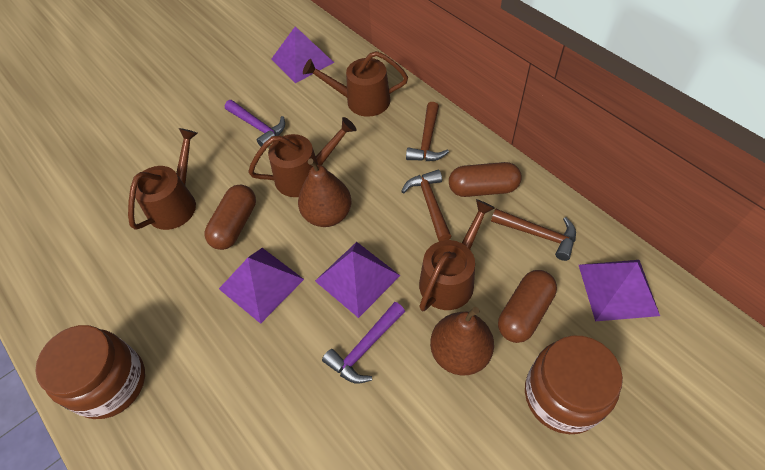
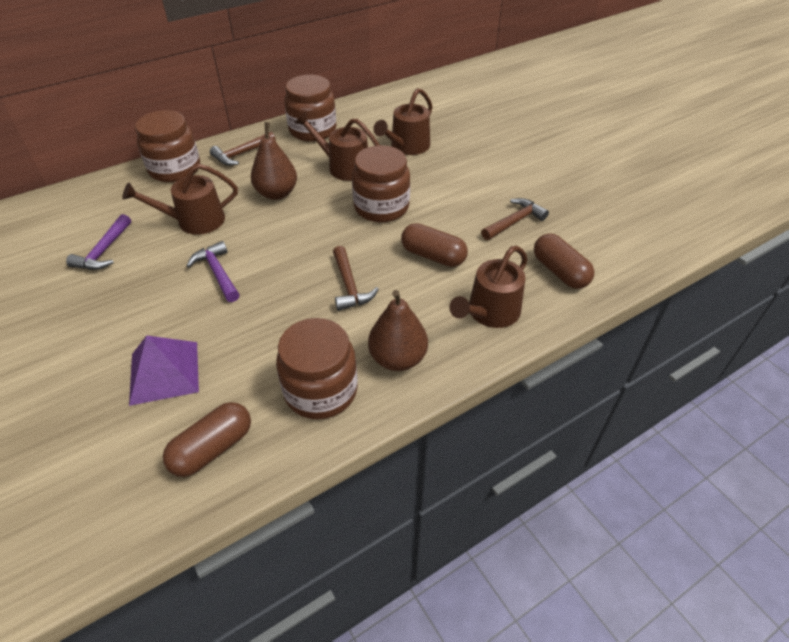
brown jar: [35,325,145,419] [525,336,623,434] = 2 -> [135,110,200,182] [276,318,358,419] [284,75,336,142] [352,145,410,222] = 4
purple pyramid: [219,248,304,324] [271,26,334,83] [315,242,400,318] [579,260,660,321] = 4 -> [129,336,199,406] = 1

